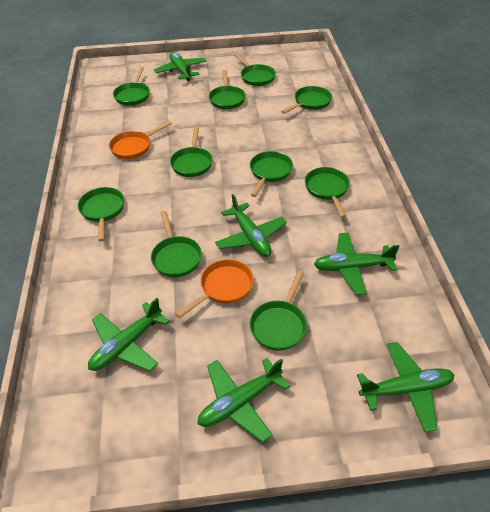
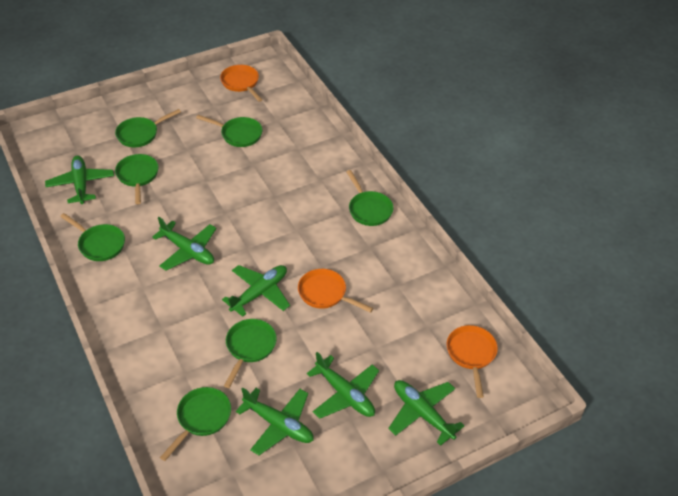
green pan: [78,187,124,241] [113,67,150,106] [151,211,202,277] [170,127,213,177] [209,70,246,109] [234,53,276,86] [250,151,293,197] [250,271,307,351] [281,86,332,114] [305,167,350,218] = 10 -> [60,213,125,261] [115,109,181,147] [115,154,159,204] [160,387,231,461] [196,115,263,147] [224,319,277,388] [346,170,393,226] = 7
orange pan: [109,121,172,159] [176,259,254,318] = 2 -> [220,65,263,102] [298,269,374,313] [447,325,498,398] = 3

